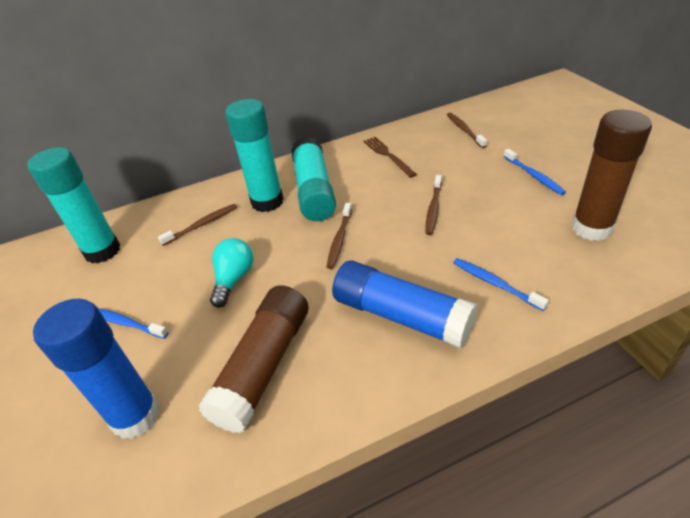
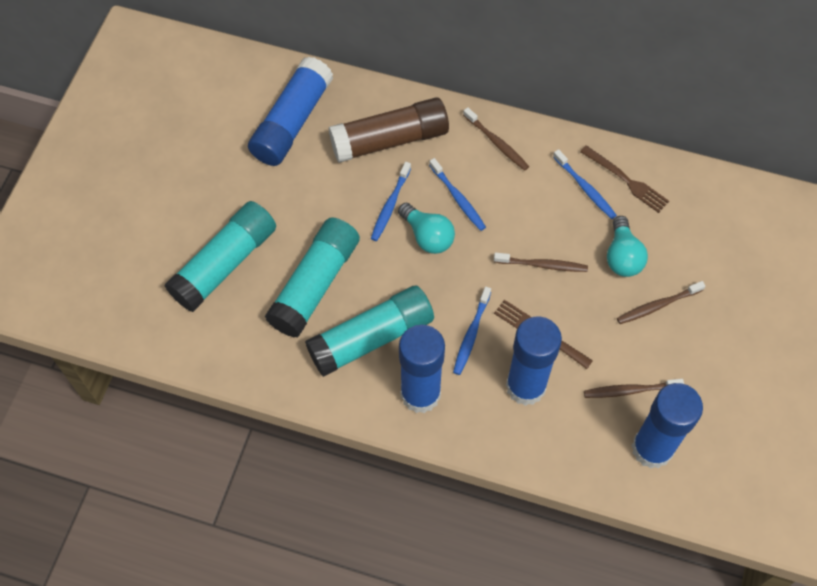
blue glue stick: [33,299,160,439] [332,261,478,349] = 2 -> [248,56,333,166] [399,325,445,413] [506,316,562,406] [632,383,703,469] = 4
blue toothbrush: [98,308,168,339] [453,258,549,311] [503,149,566,195] = 3 -> [371,162,411,241] [429,158,486,231] [453,287,491,375] [553,149,617,219] = 4
brown fork: [363,137,417,178] = 1 -> [494,300,593,369] [580,145,669,213] = 2
brown glue stick: [199,285,309,433] [572,110,652,241] = 2 -> [329,97,449,163] = 1
turquoise light bulb: [210,238,253,308] = 1 -> [398,203,455,254] [607,216,648,277] = 2

